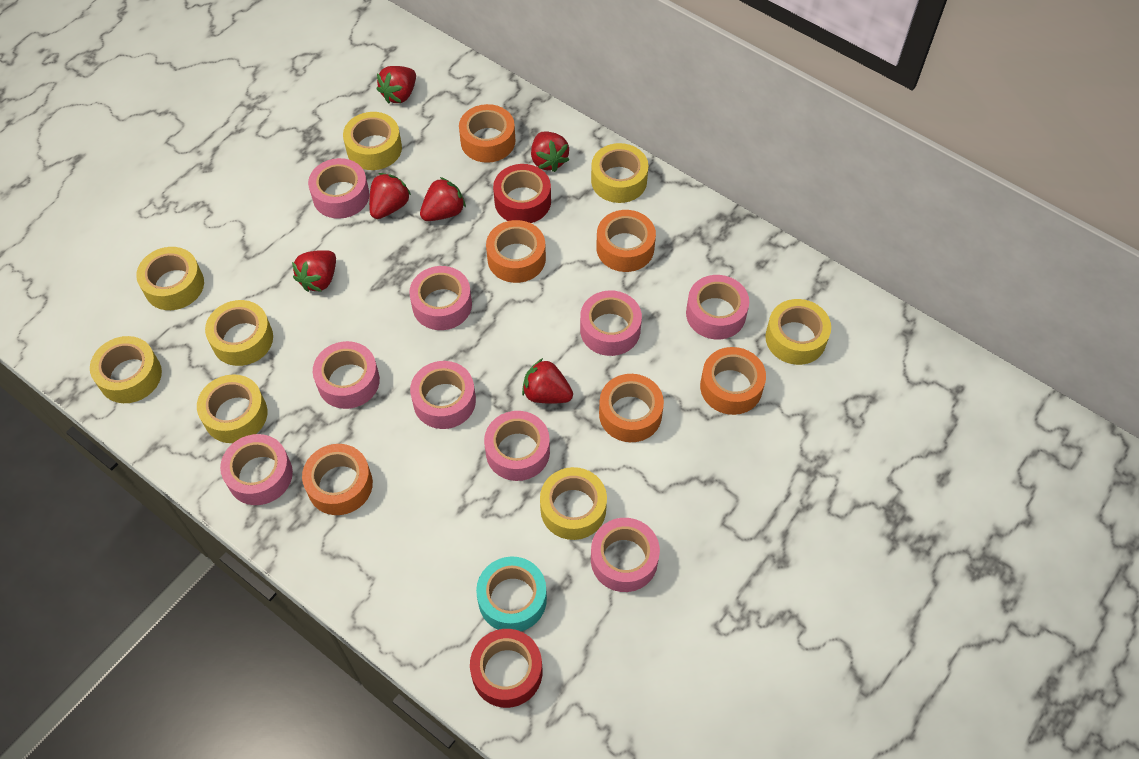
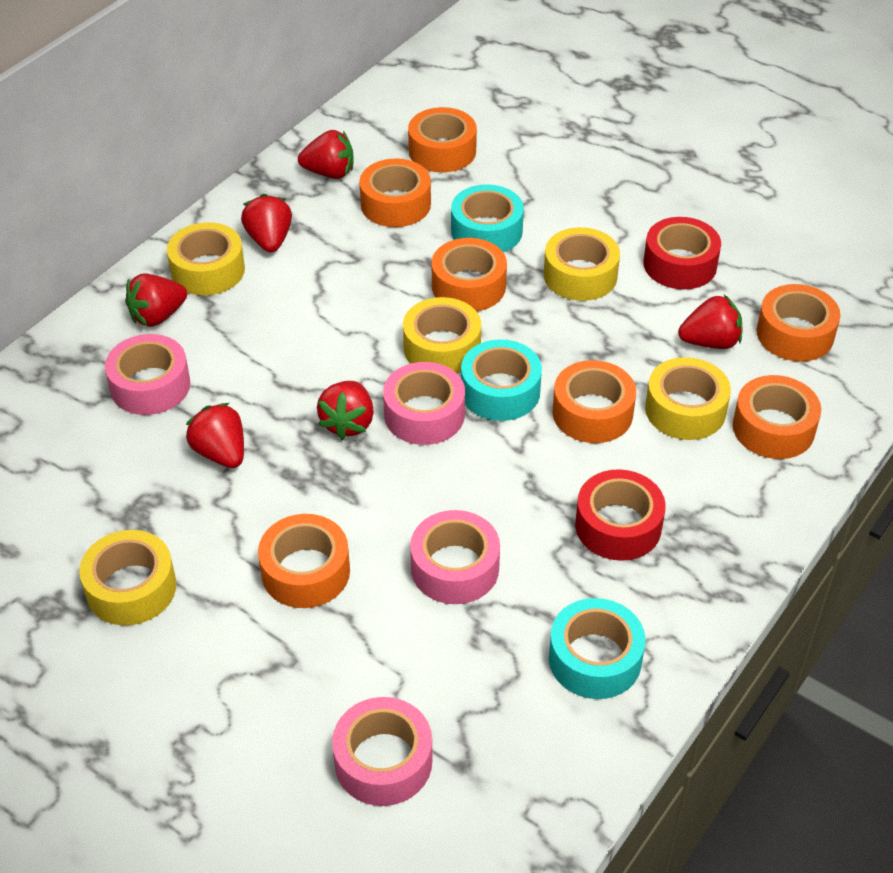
orange tape: [302,444,373,515] [459,104,515,163] [486,220,546,283] [596,210,656,272] [599,374,664,442] [700,347,766,415] = 6 -> [258,514,350,608] [359,158,431,227] [408,107,477,173] [432,238,507,311] [552,360,636,443] [733,375,821,459] [756,284,841,362] = 7
pink tape: [220,434,293,505] [308,158,369,219] [313,341,380,409] [409,266,472,330] [410,361,476,429] [484,411,550,481] [580,290,642,356] [591,518,660,592] [686,275,749,339] = 9 -> [105,334,190,415] [332,697,432,806] [383,362,465,445] [410,510,500,604] = 4
turquoise tape: [476,556,547,631] = 1 -> [451,184,524,252] [461,339,542,421] [549,598,645,699] = 3
yellow tape: [90,336,162,403] [136,247,204,310] [197,374,267,443] [205,300,273,366] [343,112,402,170] [540,467,607,540] [591,143,648,203] [765,299,831,365] = 8 -> [79,530,176,626] [167,222,245,295] [403,297,481,373] [544,227,620,301] [645,357,731,440] = 5

